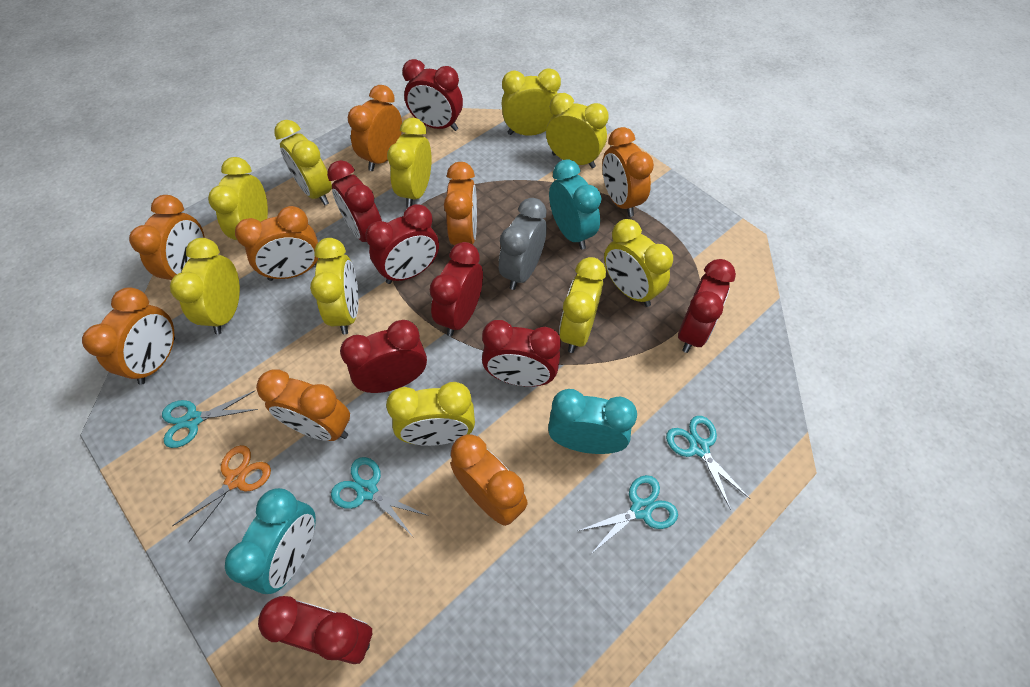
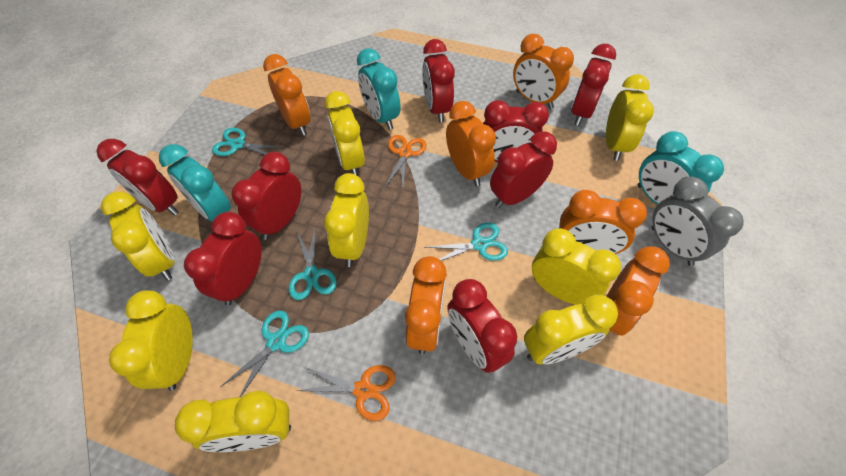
orange clock: [82,287,175,385] [129,195,205,280] [235,206,318,281] [256,369,350,441] [348,85,402,171] [444,162,477,245] [450,434,528,526] [602,127,654,217] = 8 -> [263,54,311,136] [405,256,447,355] [446,101,496,187] [513,34,574,109] [559,190,647,254] [605,246,670,337] = 6
orange scissors: [172,445,271,542] = 1 -> [297,365,396,421] [385,135,427,187] = 2
yellow clock: [170,238,240,334] [208,157,268,240] [274,120,332,205] [310,238,359,334] [386,382,475,446] [387,118,432,208] [502,68,561,136] [546,93,609,168] [559,257,606,353] [604,219,673,307] = 10 -> [101,191,174,280] [109,290,193,391] [175,390,291,452] [324,91,365,176] [324,173,369,267] [524,295,618,364] [532,228,621,305] [606,74,654,161] = 8

